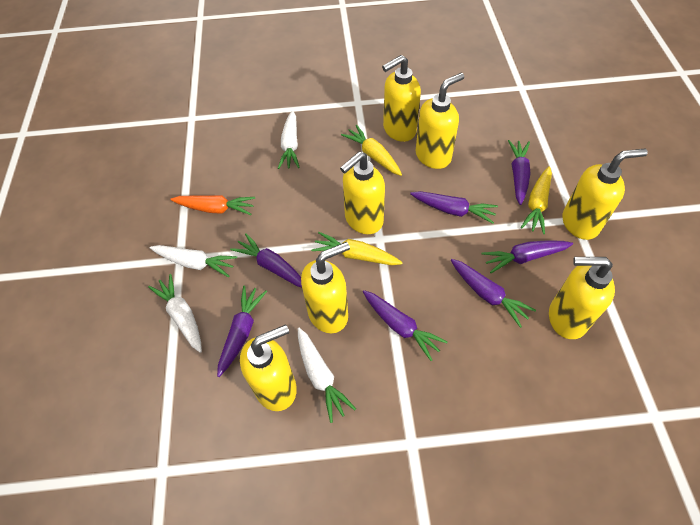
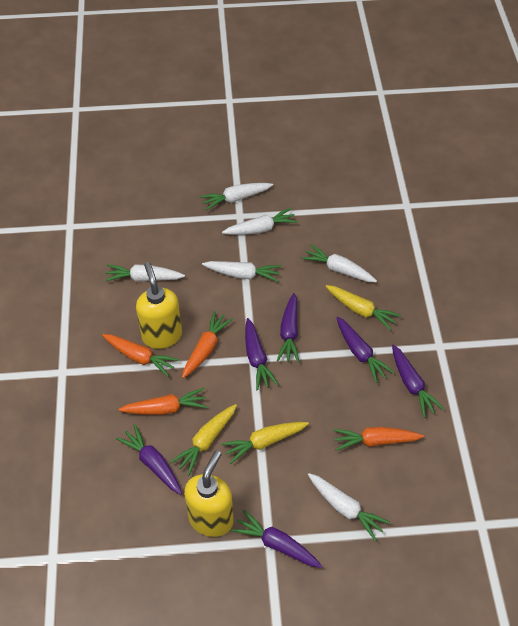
orange carrot: [170,195,255,215] = 1 -> [102,334,179,377] [118,388,208,415] [182,311,233,378] [333,427,424,451] = 4
purple carrot: [217,285,267,377] [230,233,302,287] [363,290,448,361] [410,191,498,224] [451,259,536,328] [482,240,573,273] [508,140,531,205] = 7 -> [116,424,182,495] [231,510,322,568] [245,318,279,390] [277,293,299,363] [336,317,394,383] [392,345,444,418] = 6
white carrot: [148,274,202,353] [150,245,237,277] [278,110,300,169] [298,328,356,423] = 4 -> [105,264,185,282] [200,183,273,211] [202,261,281,282] [222,208,298,235] [302,244,377,282] [308,473,390,541] = 6
yellow soap dispenser: [240,325,297,411] [301,242,350,333] [340,152,385,234] [382,55,421,142] [416,73,464,169] [549,257,615,339] [563,149,648,240] = 7 -> [136,262,182,349] [184,451,233,537] = 2

